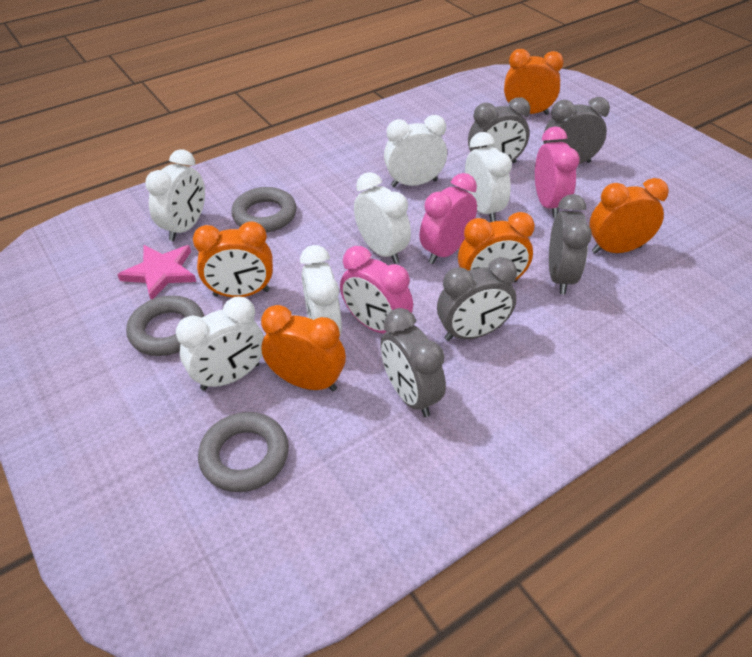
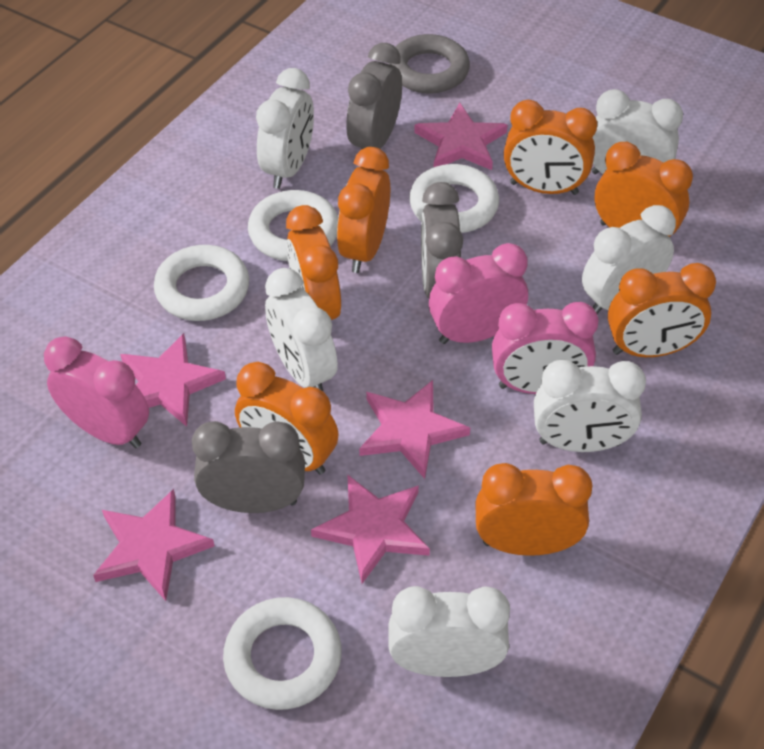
grey clock: [380,308,446,417] [437,257,517,341] [468,97,530,163] [543,97,610,164] [549,194,592,294] = 5 -> [192,421,305,513] [346,43,402,150] [421,182,463,298] = 3
grey ring: [126,295,204,356] [198,412,289,492] [231,187,297,232] = 3 -> [388,34,470,93] = 1
orange clock: [193,221,273,297] [261,305,346,391] [458,212,535,282] [504,49,564,115] [590,178,669,254] = 5 -> [235,362,339,475] [286,205,341,320] [337,147,390,273] [475,463,592,556] [504,100,597,195] [595,142,693,237] [608,263,716,357] = 7
pink star: [117,245,196,299] = 1 -> [93,489,214,601] [120,333,226,427] [311,474,430,584] [359,380,470,479] [414,103,507,170] = 5
white ring: none = 0 -> [154,245,249,321] [223,597,342,710] [248,190,338,261] [409,164,499,233] = 4

